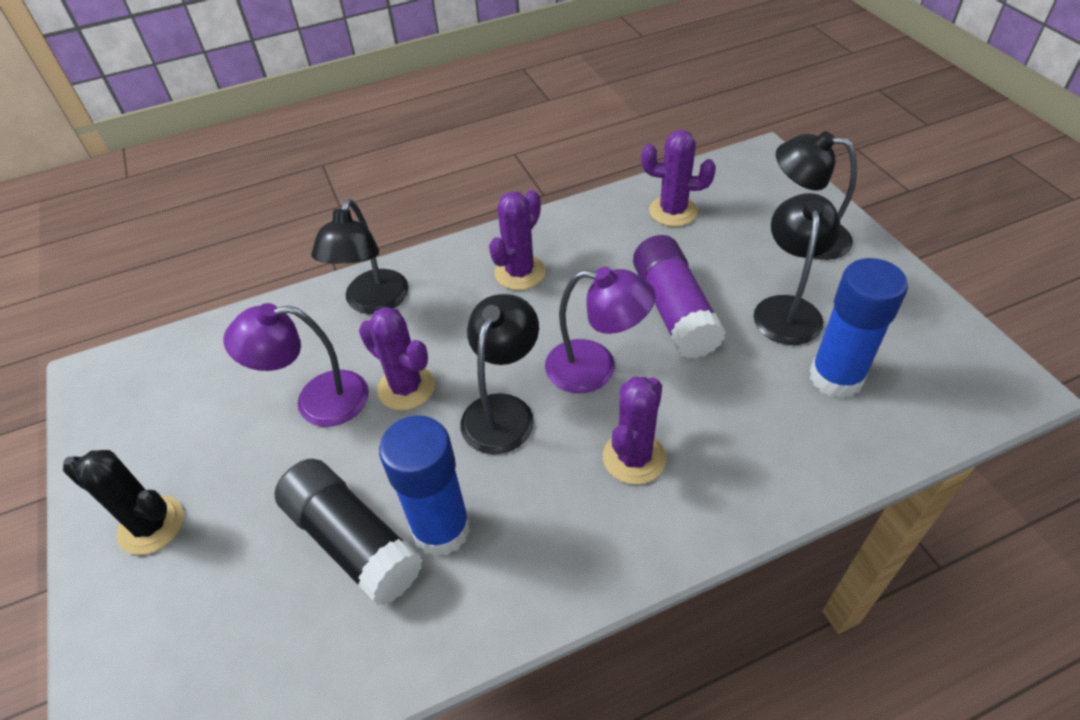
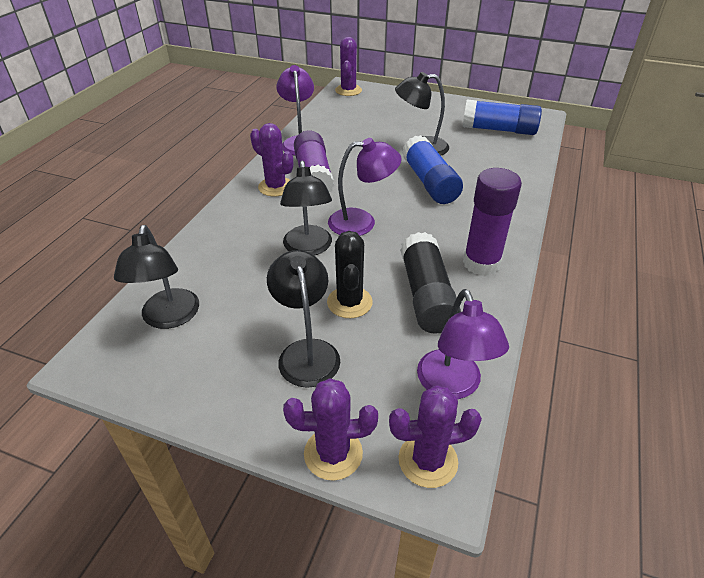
purple glue stick: [633,235,726,359] = 1 -> [294,130,334,193] [463,168,522,276] = 2
purple lamp: [224,303,369,427] [545,266,655,393] = 2 -> [276,65,314,156] [328,138,402,236] [417,289,509,399] = 3

